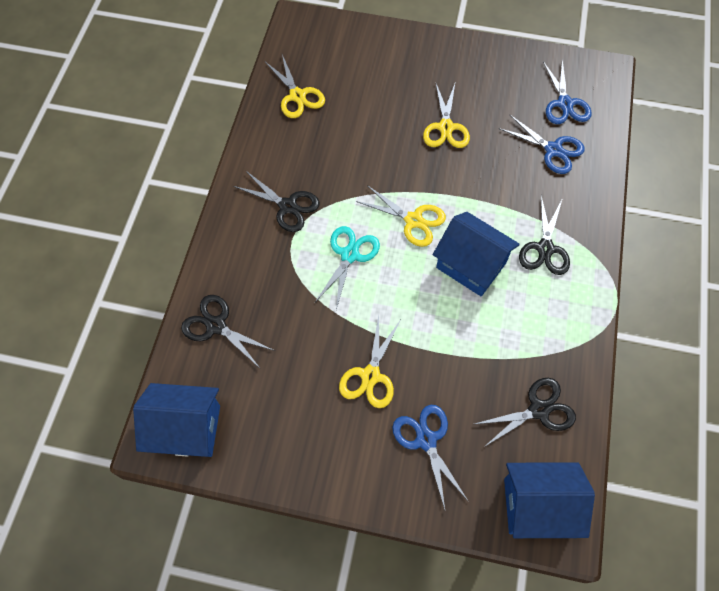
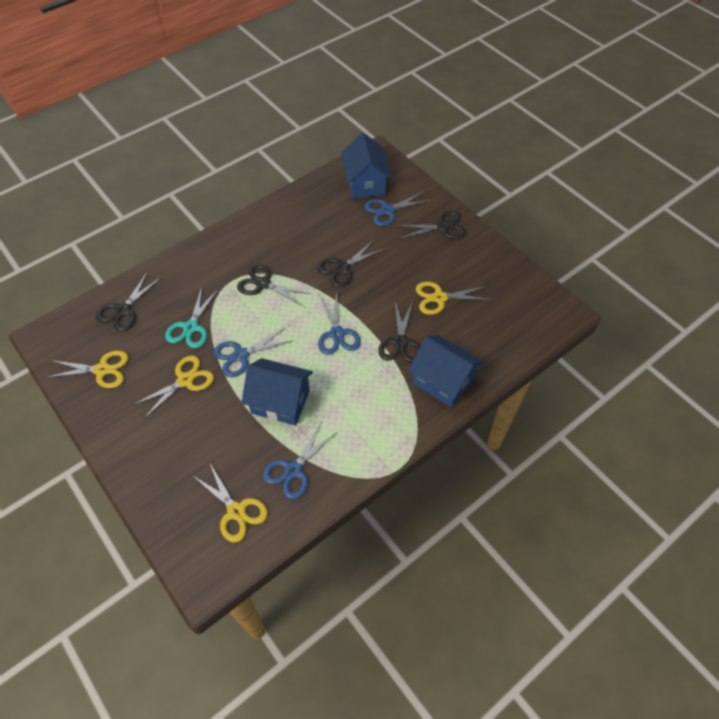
black scissors: [181,295,275,368] [233,170,320,232] [475,378,576,447] [519,196,570,275] = 4 -> [96,273,161,331] [237,264,311,306] [317,240,384,287] [378,301,420,362] [396,210,466,239] = 5
blue scissors: [392,405,469,509] [499,114,584,174] [543,59,592,124] = 3 -> [214,327,292,377] [263,423,336,499] [318,292,361,355] [364,190,433,226] = 4

